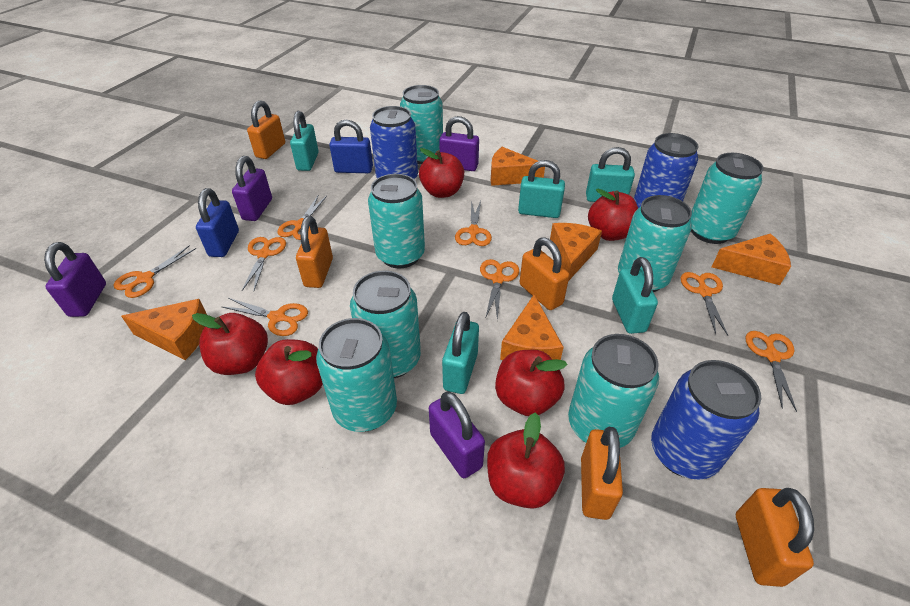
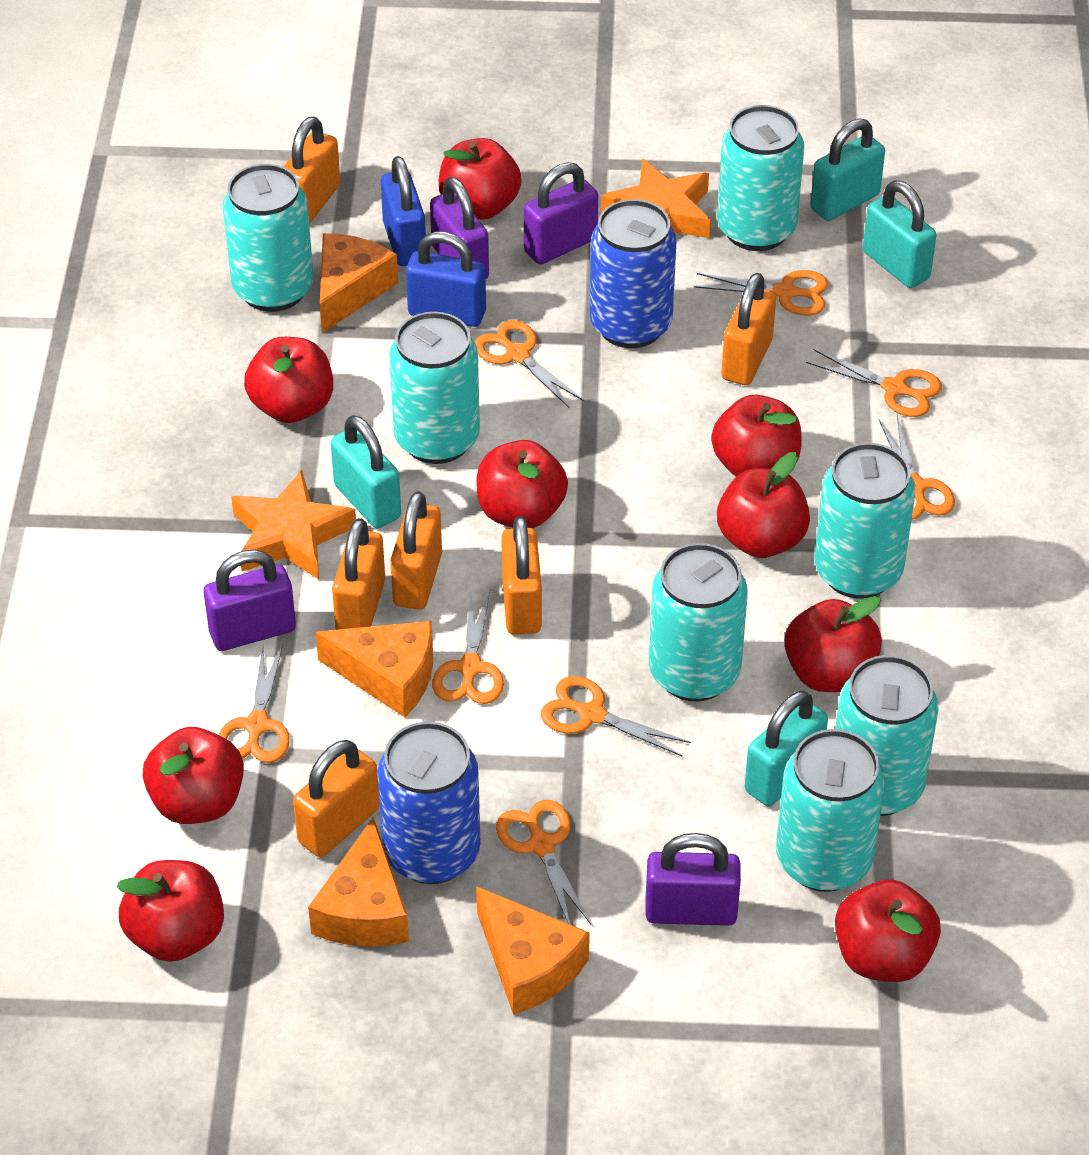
blue can: [370,106,418,179] [634,133,698,208] [651,360,761,480] = 3 -> [377,722,481,884] [590,199,676,348] = 2
orange cheese: [121,299,207,360] [491,147,545,186] [500,295,564,360] [550,223,602,280] [712,234,791,285] = 5 -> [308,817,409,947] [315,621,433,717] [320,233,398,333] [476,886,590,1015] = 4
orange padlock: [247,100,285,159] [296,216,333,288] [520,238,569,310] [581,427,623,520] [736,488,814,587] = 5 -> [284,117,340,224] [293,740,380,857] [332,518,385,630] [390,491,442,610] [501,516,542,634] [721,273,776,385] = 6
orange star: none = 0 -> [231,470,356,579] [601,158,711,238] = 2
red apple: [192,313,268,375] [255,339,323,405] [419,148,464,198] [487,412,565,509] [495,350,568,416] [588,189,638,241] = 6 -> [116,860,224,962] [142,727,244,824] [244,337,333,423] [439,138,522,220] [477,440,568,528] [711,395,802,477] [717,452,810,558] [784,596,882,692] [835,880,941,982] = 9
turquoise padlock: [290,111,319,171] [442,312,479,394] [518,160,565,218] [586,147,635,202] [612,257,658,334] = 5 -> [331,415,401,528] [745,691,828,806] [811,119,885,221] [863,180,936,288] = 4

